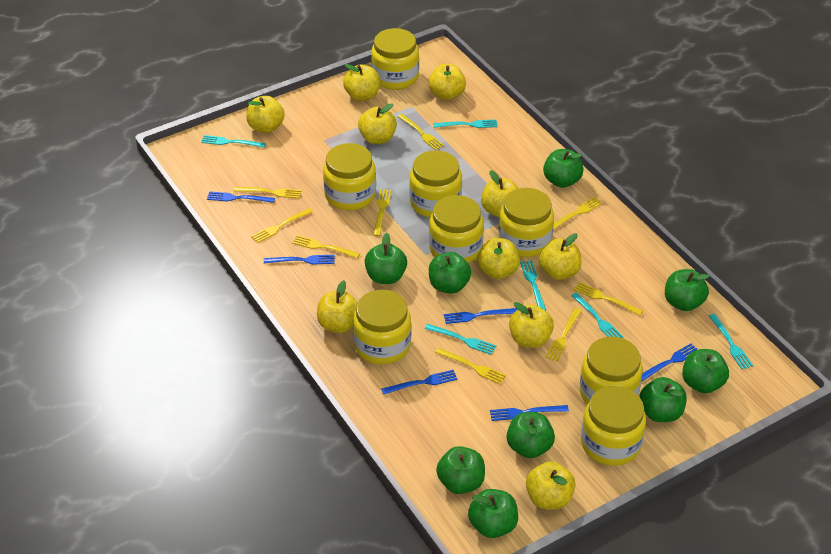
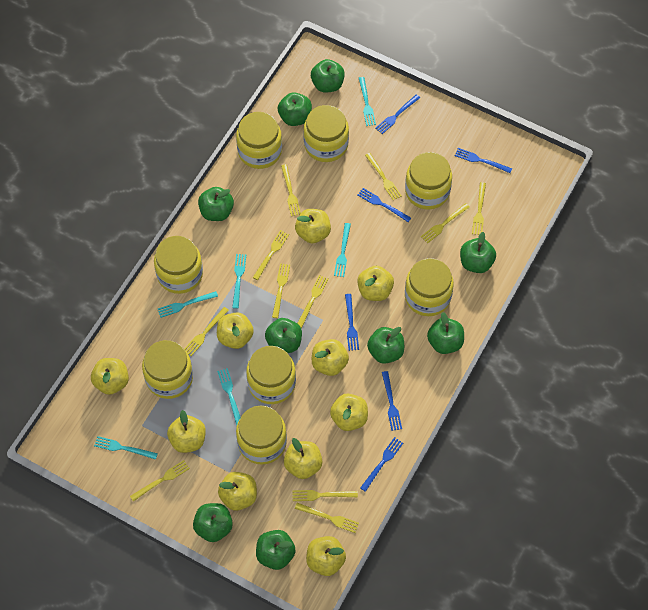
yellow fork: [234,187,301,198] [251,208,313,243] [292,235,360,258] [373,189,391,236] [397,114,444,150] [435,348,506,384] [545,308,582,362] [553,197,602,230] [574,282,643,316] = 9 -> [130,460,190,501] [184,307,229,356] [253,230,289,280] [272,263,290,318] [281,164,301,216] [293,490,358,501] [295,503,359,533] [297,275,328,328] [365,153,402,200] [421,203,470,243] [472,182,486,235] = 11

